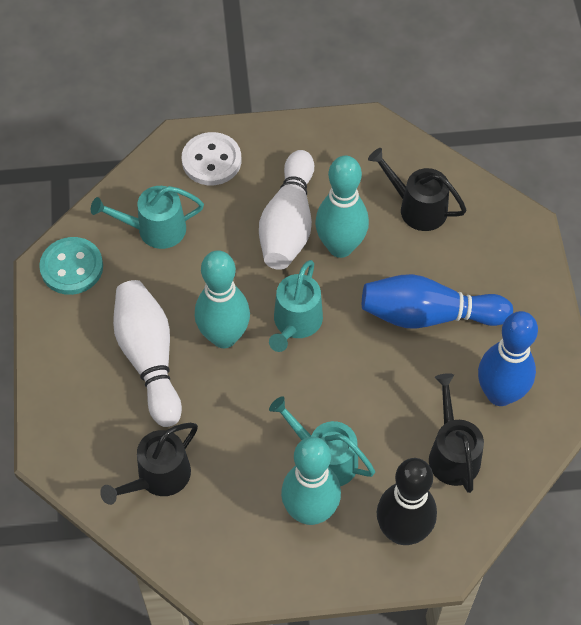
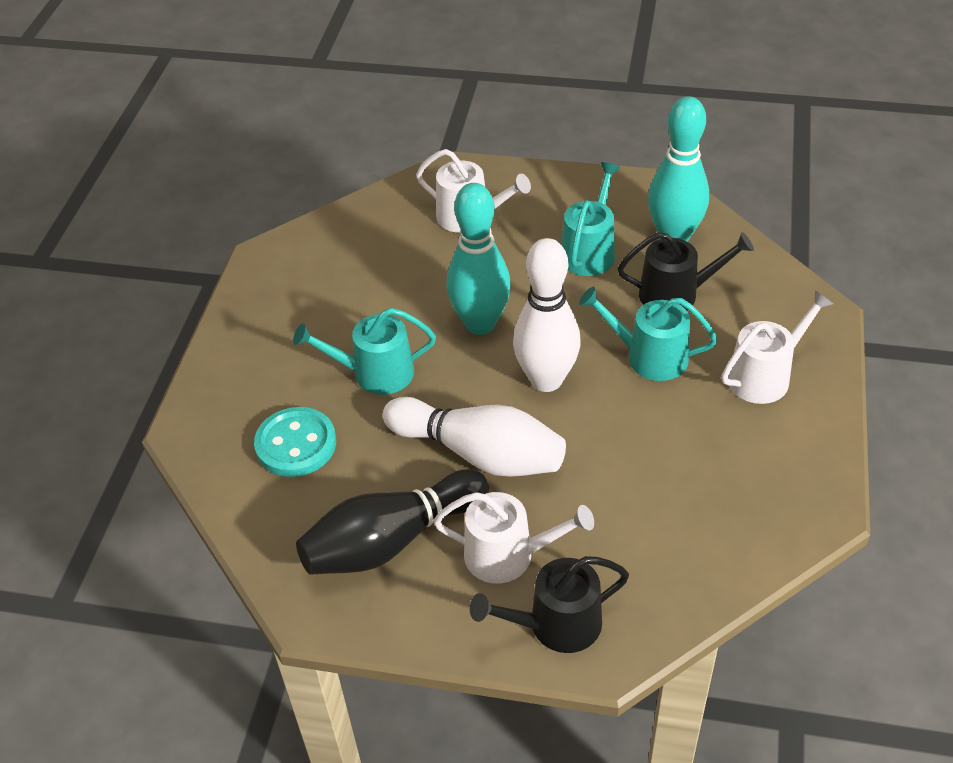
black watering can: [100,423,198,505] [368,148,467,231] [429,373,484,493] = 3 -> [470,556,629,653] [618,232,754,310] = 2
blue bowling pin: [362,274,513,328] [478,311,538,406] = 2 -> none = 0
turquoise bowling pin: [195,250,250,348] [281,437,341,525] [315,155,369,258] = 3 -> [446,183,511,335] [648,96,709,242] = 2
white button: [182,132,241,185] = 1 -> none = 0
white watering can: none = 0 -> [416,149,531,233] [433,492,594,583] [722,290,833,404] = 3

